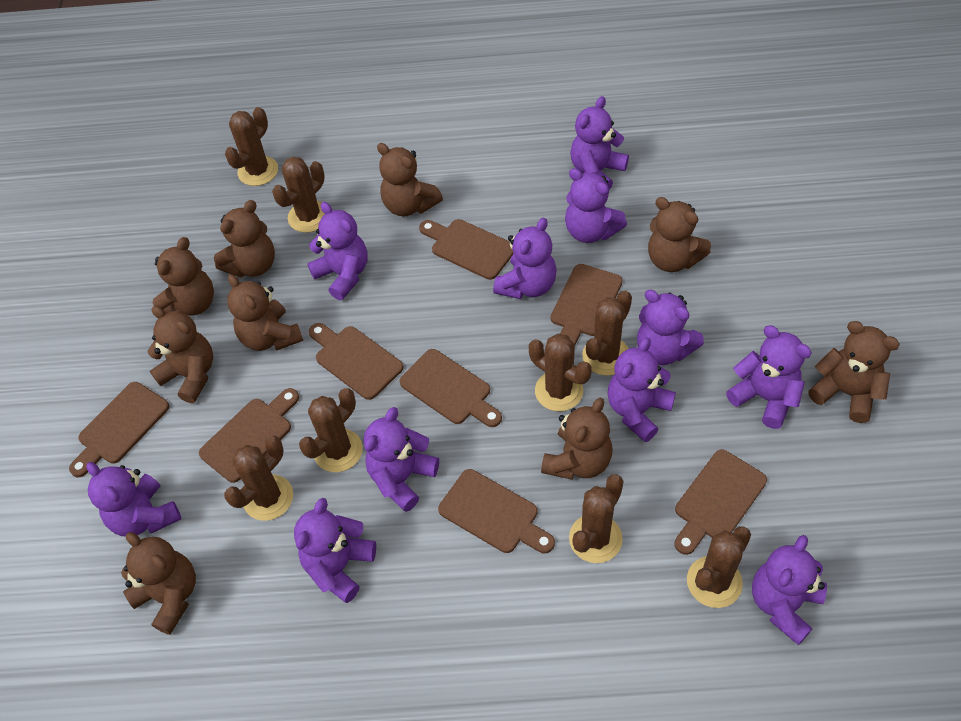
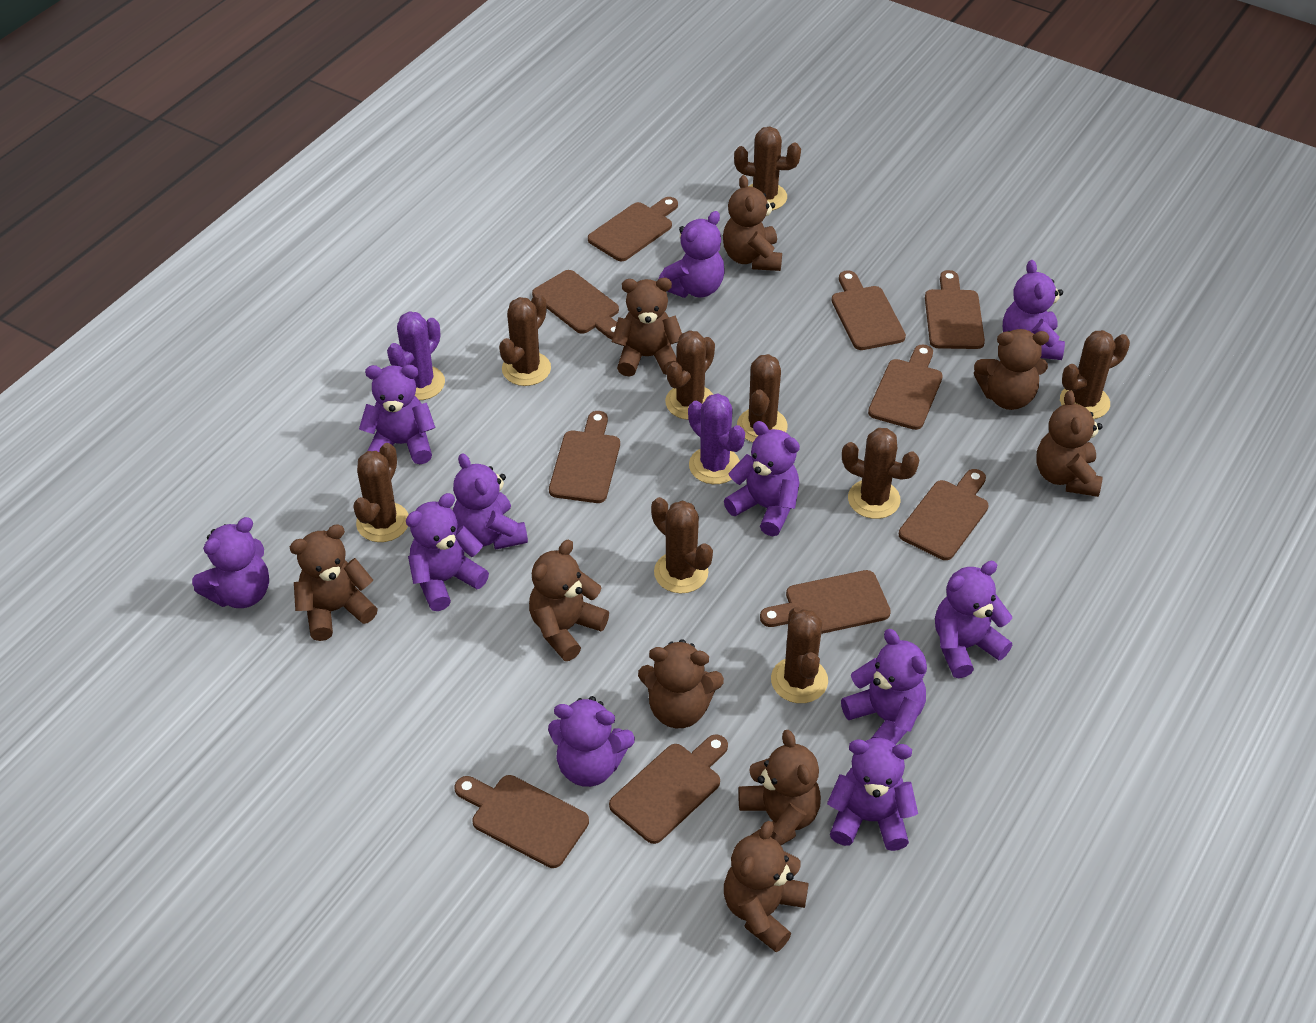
brown cactus: [224,436,293,521] [225,107,278,186] [272,157,325,233] [299,388,363,472] [529,334,592,411] [569,474,624,563] [582,290,632,376] [687,526,751,608] = 8 -> [353,443,409,542] [499,294,551,386] [651,497,713,593] [665,330,715,420] [734,127,801,210] [737,354,788,442] [771,607,828,703] [842,428,919,519] [1060,330,1130,419] = 9
brown cutting board: [69,382,169,477] [199,388,299,483] [309,323,403,400] [399,349,502,427] [419,219,514,280] [438,469,555,553] [551,264,622,345] [674,450,767,555] = 8 -> [455,775,589,868] [532,270,619,340] [549,411,620,503] [588,197,678,261] [609,734,728,844] [760,570,891,634] [832,270,906,350] [868,344,943,430] [899,469,989,560] [925,270,985,349] = 10
purple cactus: none = 0 -> [387,311,445,400] [688,394,745,484] = 2

